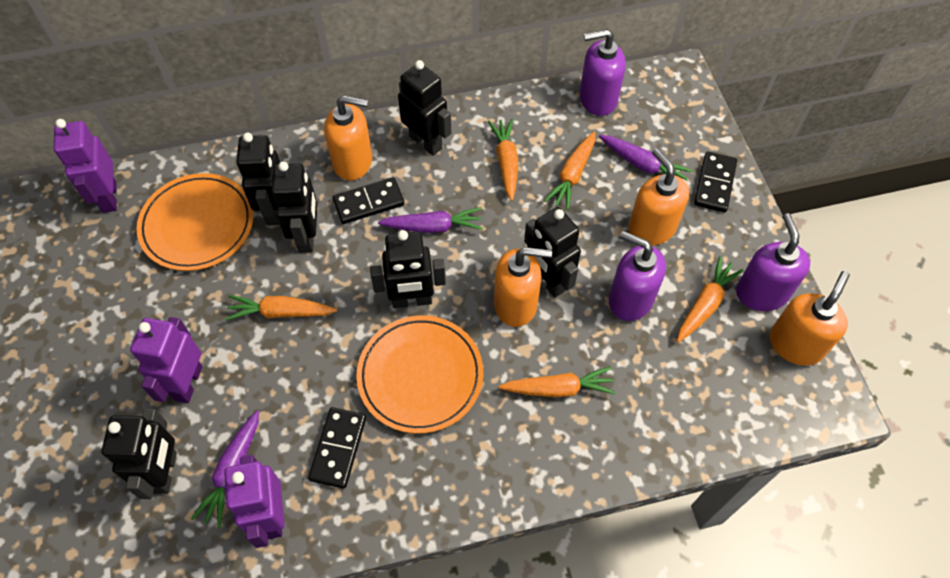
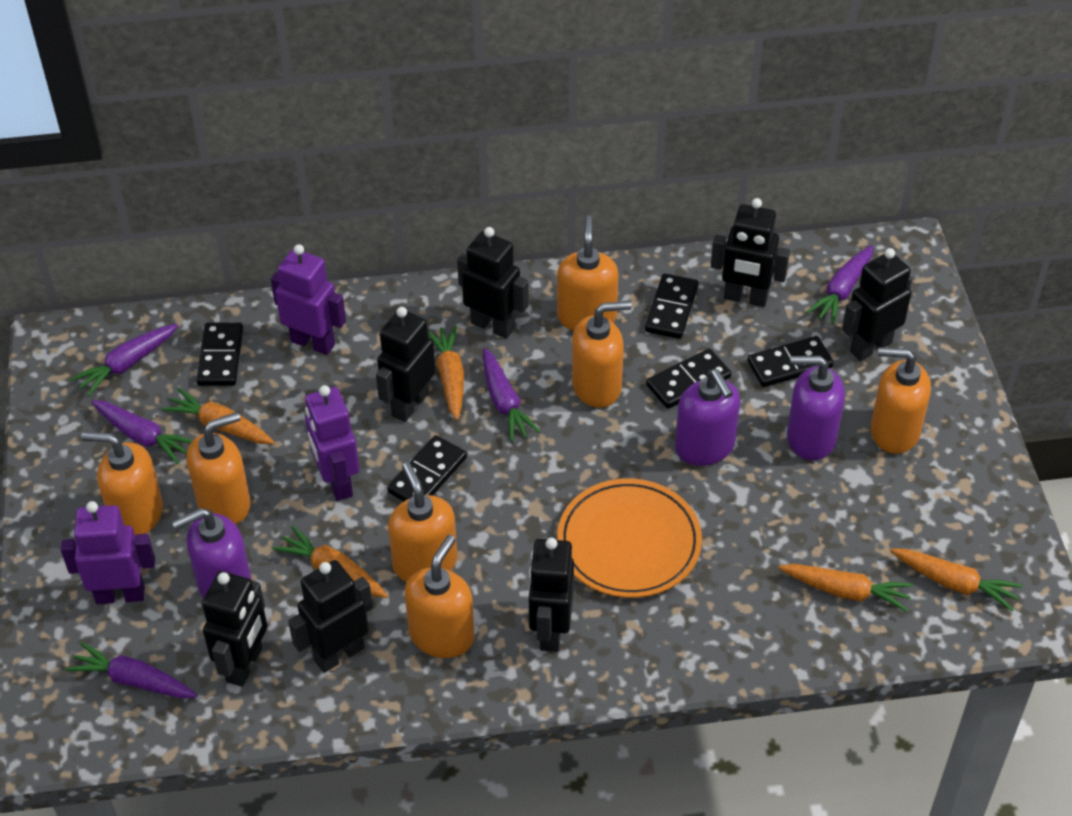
black domino: [308,407,366,488] [333,177,404,224] [694,152,737,212] = 3 -> [196,323,243,386] [387,435,467,501] [645,273,699,339] [646,349,731,409] [748,336,834,387] = 5
black robot: [101,409,177,499] [236,133,280,225] [271,161,317,253] [370,230,446,308] [398,60,451,156] [524,207,581,298] = 6 -> [202,571,267,687] [288,560,373,673] [376,307,436,422] [457,227,529,339] [528,538,574,652] [711,198,790,307] [842,248,912,361] = 7
orange plate: [136,173,254,271] [356,315,483,434] = 2 -> [557,479,702,598] = 1
orange soap dispenser: [324,95,372,181] [494,247,552,327] [628,148,689,246] [770,271,850,366] = 4 -> [81,432,163,535] [187,412,251,524] [388,462,457,582] [405,535,474,658] [557,216,619,331] [572,301,632,408] [871,347,931,454] = 7
purple carrot: [191,410,259,528] [378,207,483,233] [599,135,693,180] = 3 -> [65,642,197,698] [70,324,178,397] [91,400,193,464] [483,348,541,442] [806,245,873,325] = 5

